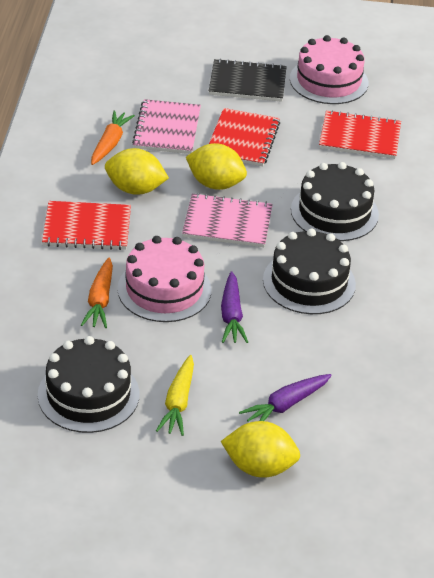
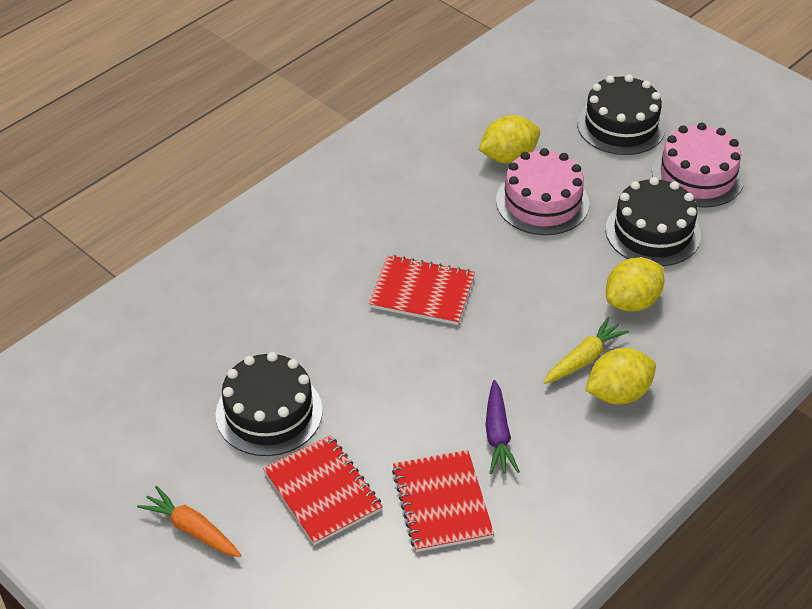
black notebook: [209,59,287,102] = 1 -> none = 0
orange carrot: [81,257,113,328] [91,110,135,165] = 2 -> [137,486,241,557] = 1
pink notebook: [132,99,201,154] [182,193,273,247] = 2 -> none = 0
purple carrot: [221,271,248,343] [239,374,332,421] = 2 -> [485,380,520,474] = 1

